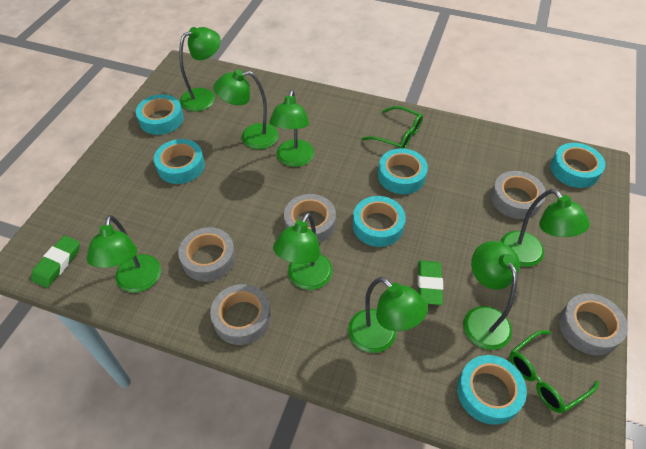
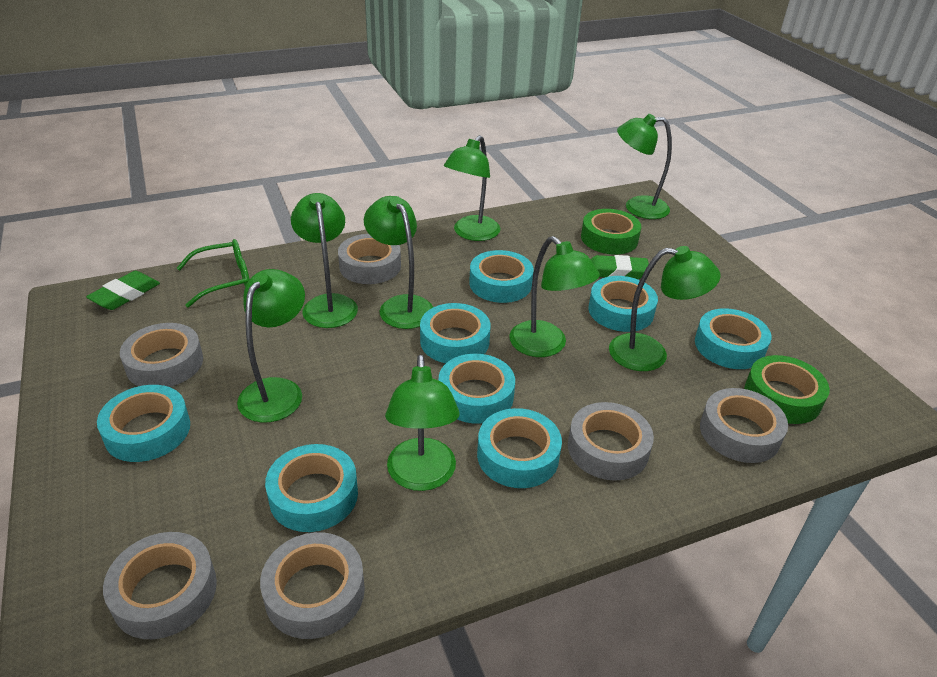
green glasses: [361,106,423,149] [509,330,599,413] = 2 -> [177,239,249,308] = 1
green tape: none = 0 -> [581,209,641,254] [744,355,830,424] = 2
grey tape: [178,227,236,282] [210,284,271,345] [284,194,336,243] [491,171,546,219] [559,293,628,356] = 5 -> [103,532,217,639] [120,323,203,387] [260,532,365,639] [338,234,401,284] [568,402,654,481] [700,388,788,463] = 6
turquoise tape: [136,94,184,135] [154,139,205,184] [353,196,406,247] [378,148,428,194] [457,355,527,425] [550,143,605,188] = 6 -> [97,385,190,462] [265,444,358,532] [420,303,491,363] [439,354,515,424] [469,250,534,303] [477,408,562,488] [588,276,658,332] [695,308,771,369] = 8

